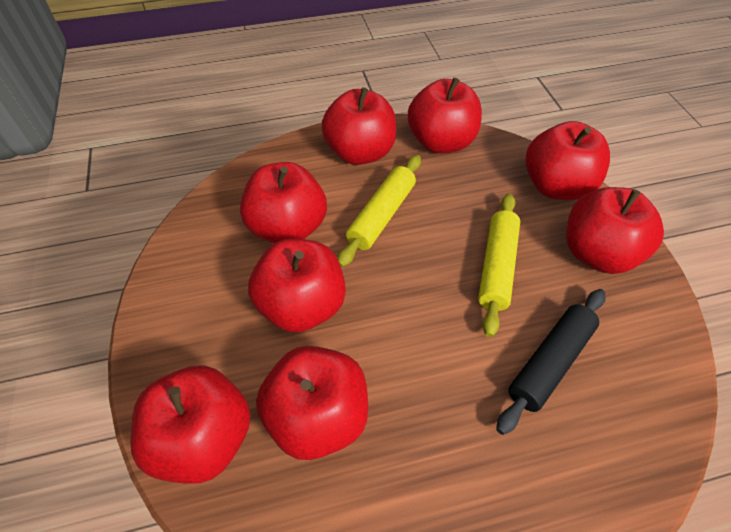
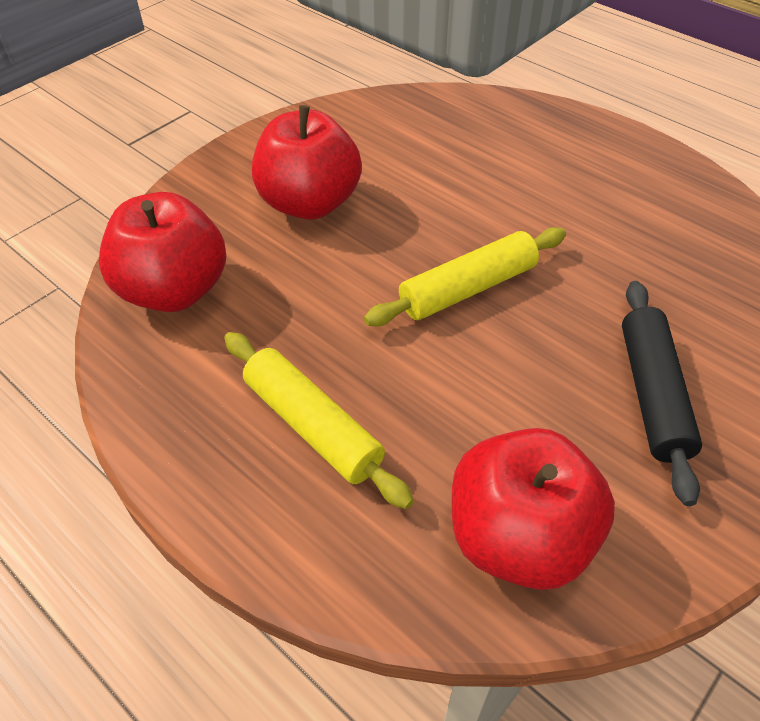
red apple: [130,365,251,484] [240,162,327,243] [248,239,346,333] [256,346,368,460] [321,88,396,165] [408,78,482,154] [526,121,610,200] [566,187,664,274] = 8 -> [99,192,226,312] [252,105,362,220] [452,428,615,590] = 3

